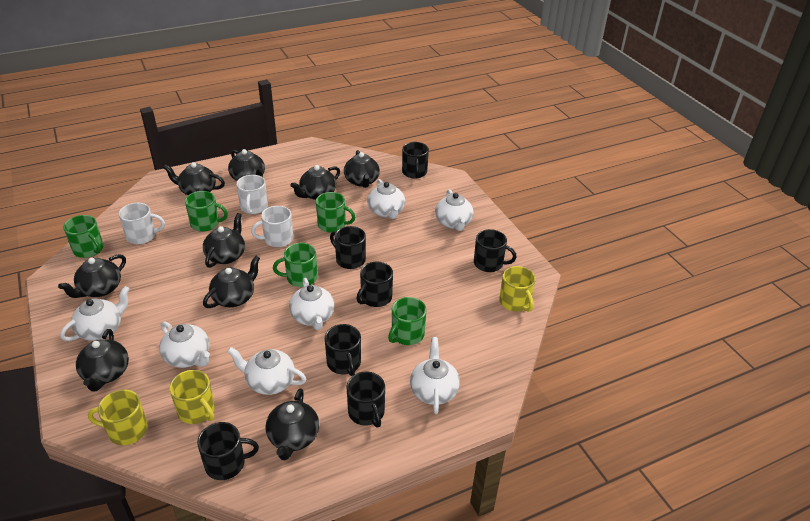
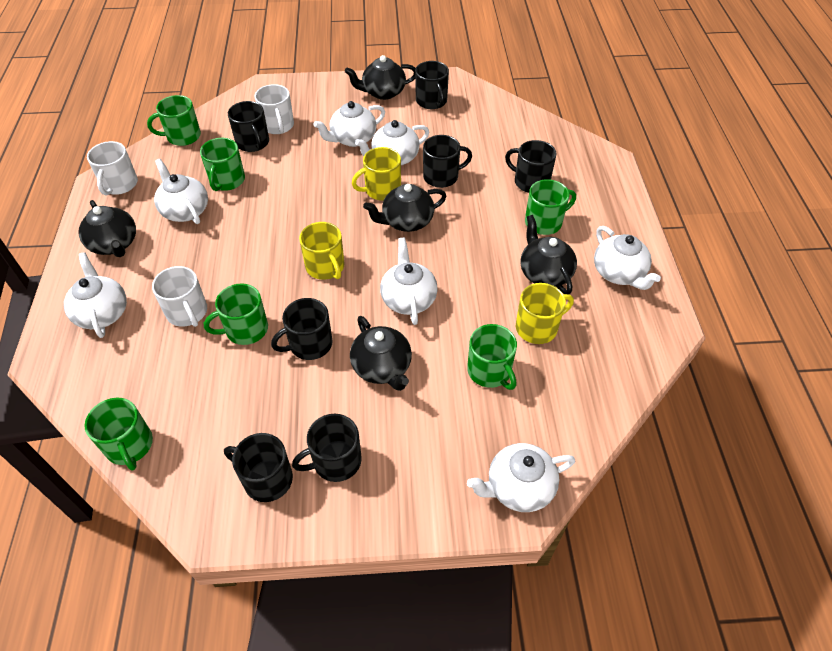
black teapot: [58,254,126,298] [76,329,129,392] [163,162,225,195] [203,213,245,268] [203,256,260,308] [228,149,265,181] [265,388,319,460] [290,165,340,200] [344,150,380,188] = 9 -> [79,200,136,257] [345,55,416,100] [350,316,412,391] [363,184,446,232] [520,215,577,294] = 5
green mug: [63,215,103,258] [185,191,228,232] [273,243,317,287] [316,192,355,233] [388,297,426,345] = 5 -> [84,398,153,471] [147,95,201,146] [200,138,245,191] [204,283,268,345] [467,324,517,390] [525,179,576,235] = 6

